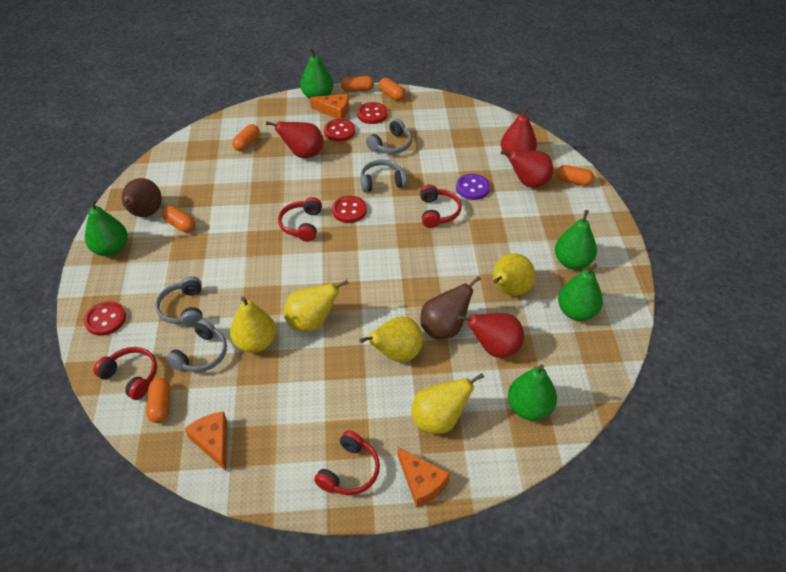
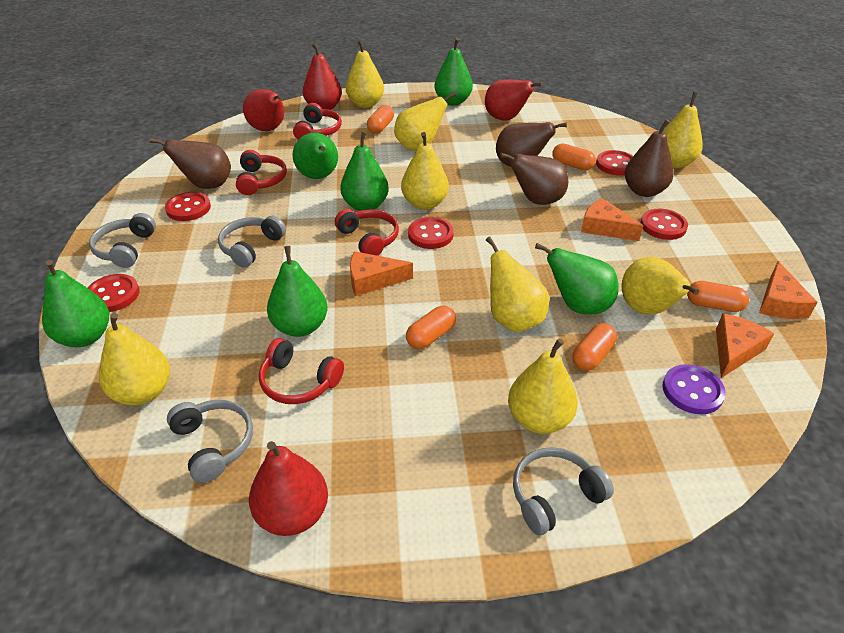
brown pear: [122,178,162,217] [420,276,481,340] = 2 -> [150,138,231,189] [496,122,567,167] [500,153,568,205] [625,119,674,197] = 4
green pear: [85,199,128,256] [300,47,333,99] [508,364,557,421] [555,210,597,270] [558,263,603,321] = 5 -> [42,260,109,347] [267,246,327,337] [292,133,338,179] [340,131,389,211] [434,38,473,105] [535,243,619,315] = 6
orange capsule: [146,378,170,423] [162,206,195,233] [232,124,260,151] [341,76,374,92] [379,78,406,101] [556,165,594,186] = 6 -> [367,105,394,134] [406,306,456,349] [552,144,596,170] [572,323,617,371] [687,281,749,312] = 5
orange cheese: [185,411,227,471] [310,94,349,119] [398,447,450,508] = 3 -> [350,251,413,296] [581,198,643,241] [716,313,774,378] [759,261,818,319] = 4
red button: [84,301,126,336] [324,119,355,142] [332,196,367,223] [357,102,388,124] = 4 -> [88,274,139,312] [165,192,211,221] [408,217,454,249] [596,150,633,176] [640,209,688,240] = 5
yellow pear: [230,297,276,353] [284,280,349,332] [359,317,423,362] [412,373,484,434] [493,254,535,296] = 5 -> [99,313,170,405] [346,40,384,108] [394,91,456,150] [401,132,449,210] [486,237,549,332] [508,339,578,434] [622,257,699,314] [663,92,703,168] = 8

